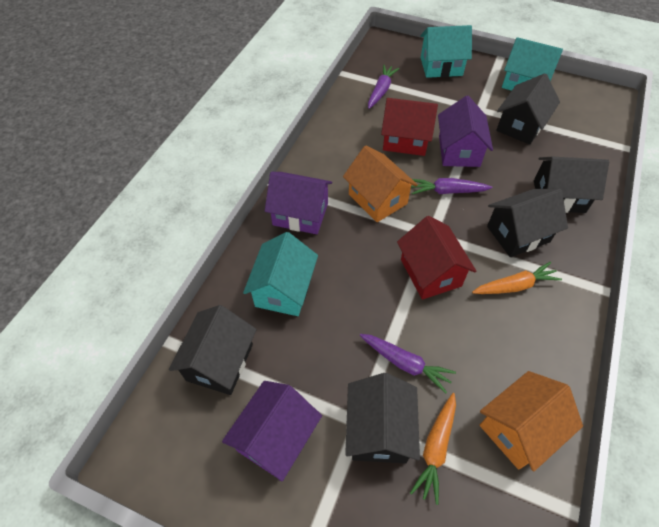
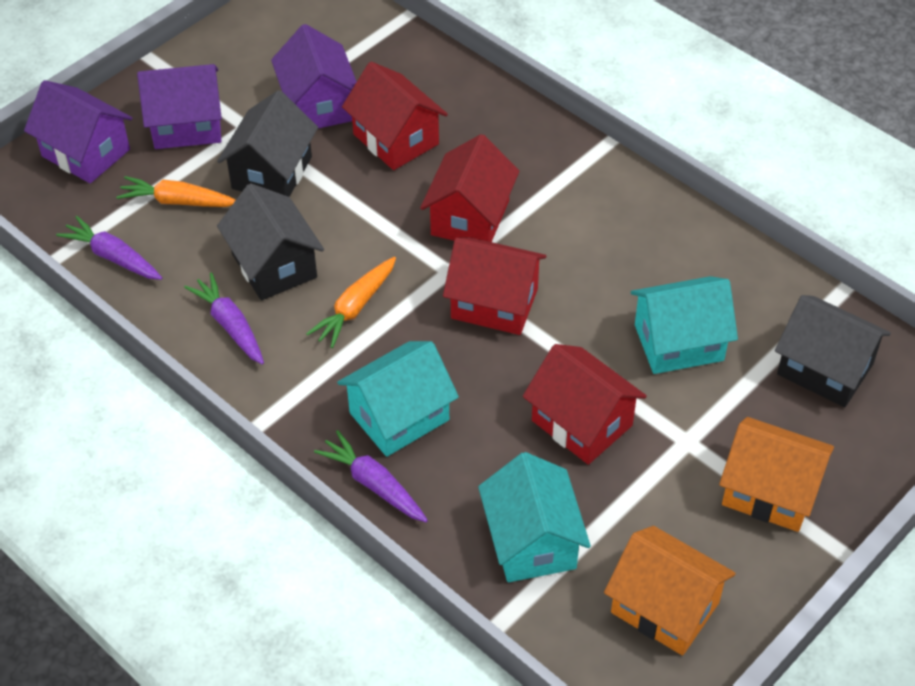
black house: [169,305,257,395] [345,373,420,463] [487,189,568,257] [496,73,560,145] [534,157,609,213] = 5 -> [217,90,318,197] [217,183,324,300] [775,295,891,407] = 3
red house: [381,98,438,156] [397,216,476,300] = 2 -> [342,62,448,170] [420,134,519,242] [443,237,546,335] [523,344,647,465] = 4

